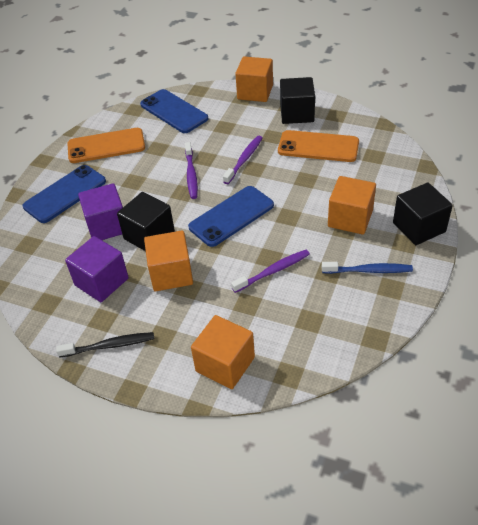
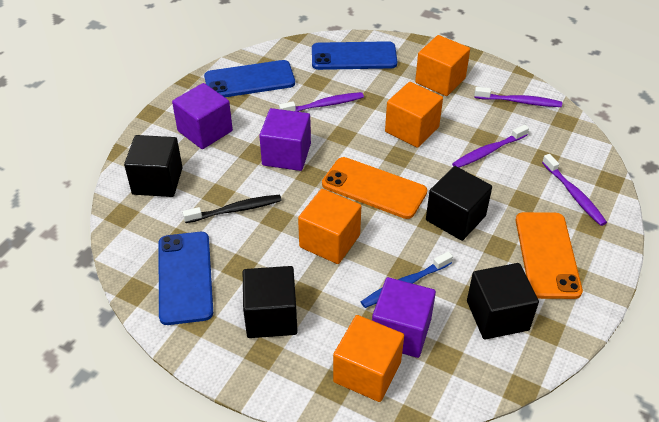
black cube: [117,192,175,251] [280,77,315,124] [393,183,453,245] = 3 -> [124,135,183,197] [243,266,298,338] [426,166,492,241] [467,263,539,340] = 4
purple cube: [65,236,129,302] [78,183,123,240] = 2 -> [172,83,233,149] [259,108,311,171] [372,277,436,358] = 3
purple toothbrush: [185,142,198,199] [223,136,262,184] [231,250,310,293] = 3 -> [279,92,364,112] [452,125,529,168] [474,87,562,107] [542,154,607,226] = 4

